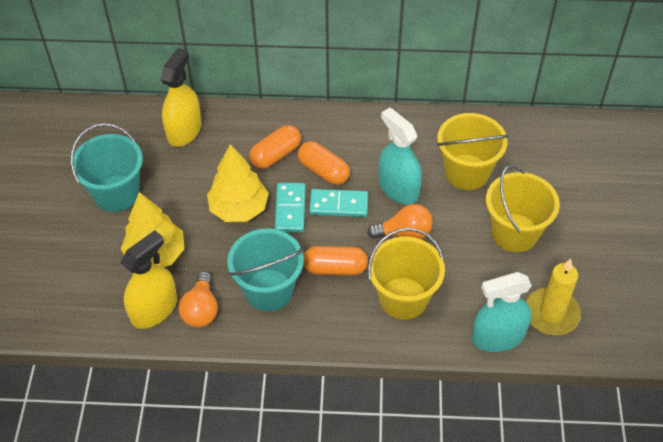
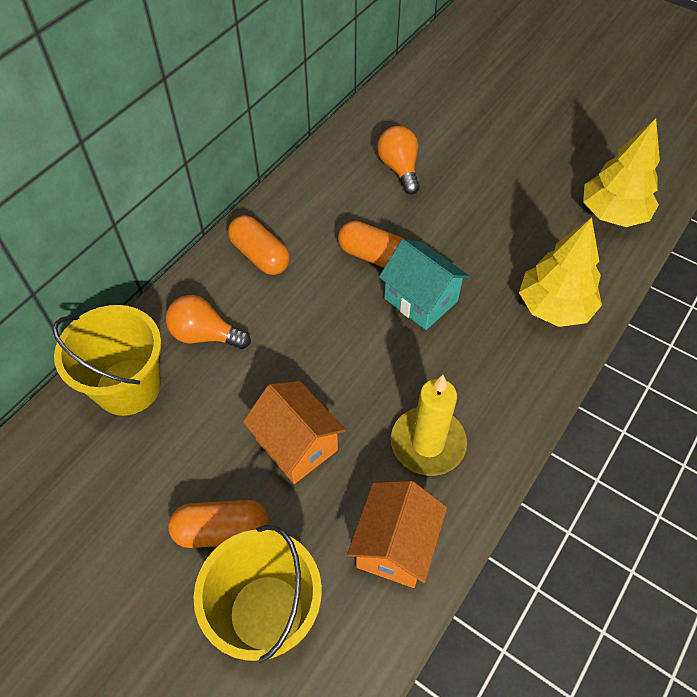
orange house: none = 0 -> [243,381,346,484] [347,481,447,588] = 2
turquoise bucket: [70,123,143,212] [227,229,304,311] = 2 -> none = 0
turquoise domino: [275,183,306,232] [309,189,368,217] = 2 -> none = 0
turquoise house: none = 0 -> [379,239,470,330] = 1
turquoise spray bottle: [379,108,422,204] [472,272,532,352] = 2 -> none = 0
yellow bucket: [368,228,445,320] [437,113,509,190] [486,165,560,252] = 3 -> [53,305,162,416] [194,525,322,663] = 2
yellow spray bottle: [120,230,177,329] [161,48,202,147] = 2 -> none = 0

